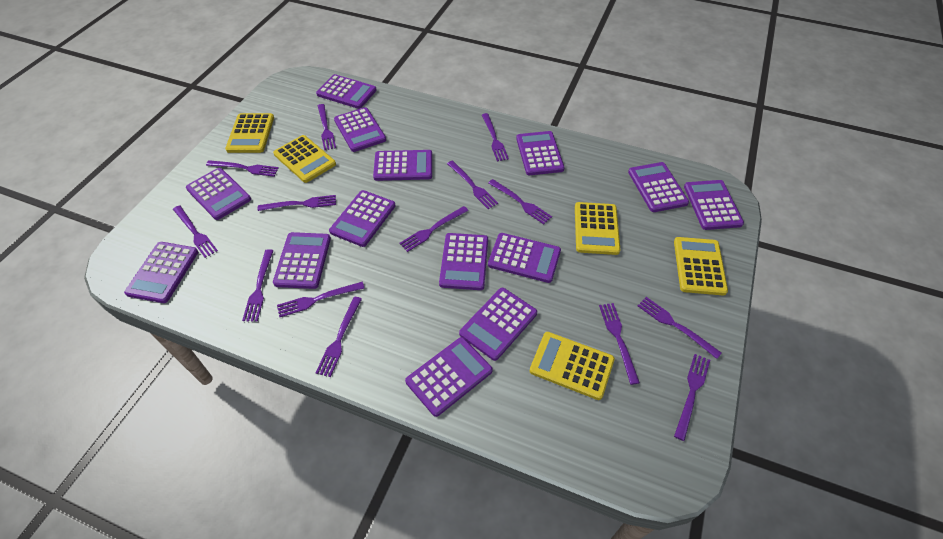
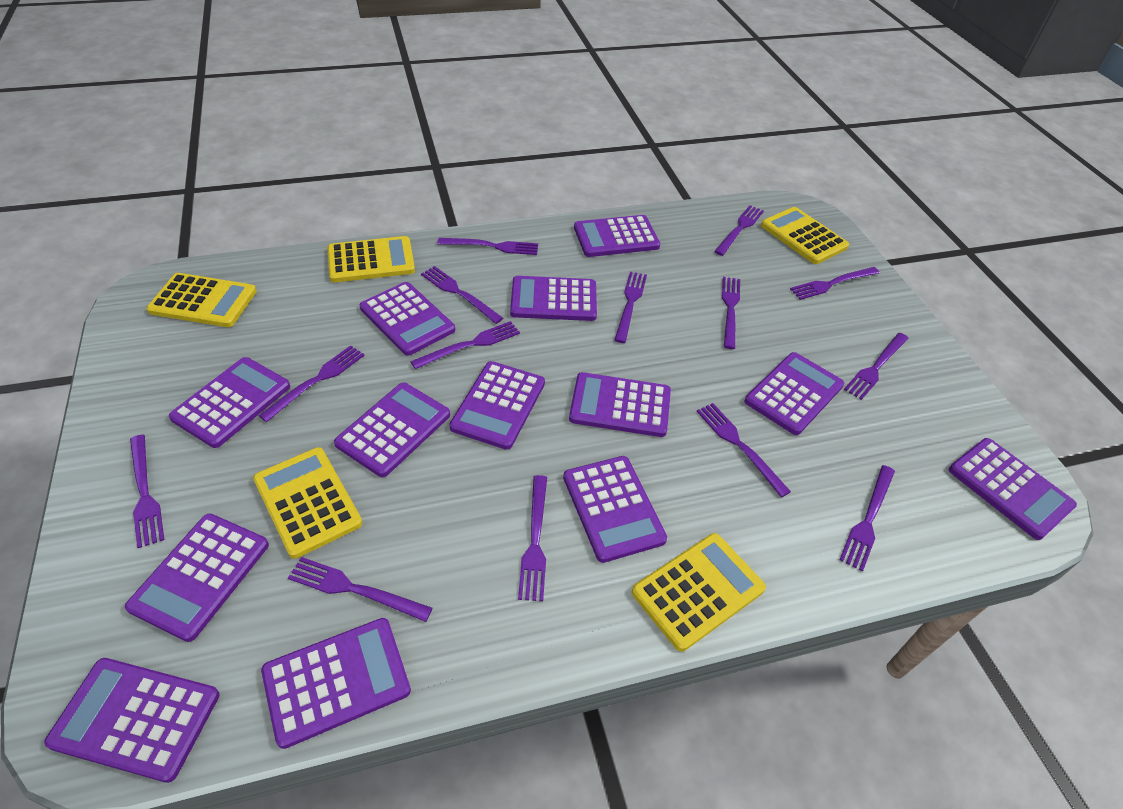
purple calculator: [124,242,198,303] [186,168,251,220] [273,232,331,289] [316,74,377,109] [329,190,395,247] [334,107,386,152] [373,150,432,181] [405,337,493,417] [439,233,488,290] [459,288,537,361] [488,233,561,283] [516,131,565,175] [628,162,689,212] [684,180,744,230] = 14 -> [44,658,220,783] [125,514,269,642] [169,357,290,448] [261,618,411,749] [334,383,450,477] [360,282,455,356] [449,361,545,450] [510,276,597,321] [563,456,667,563] [569,372,671,437] [574,215,660,257] [745,352,844,435] [949,438,1077,540] = 13

